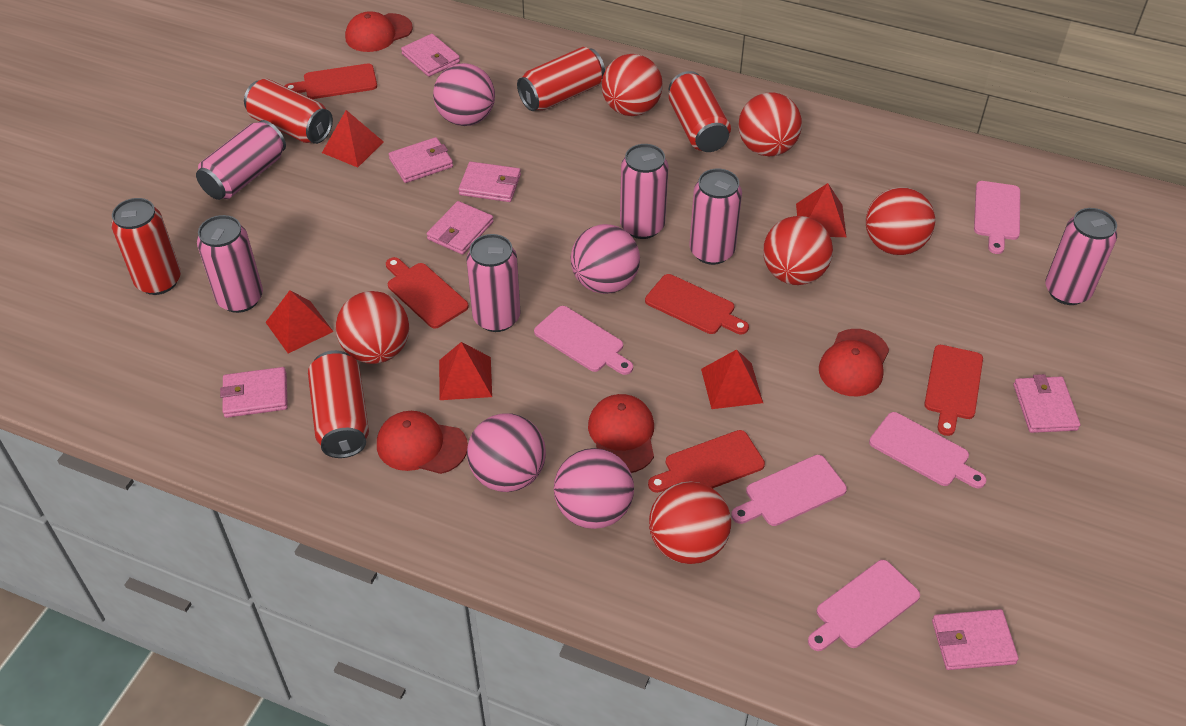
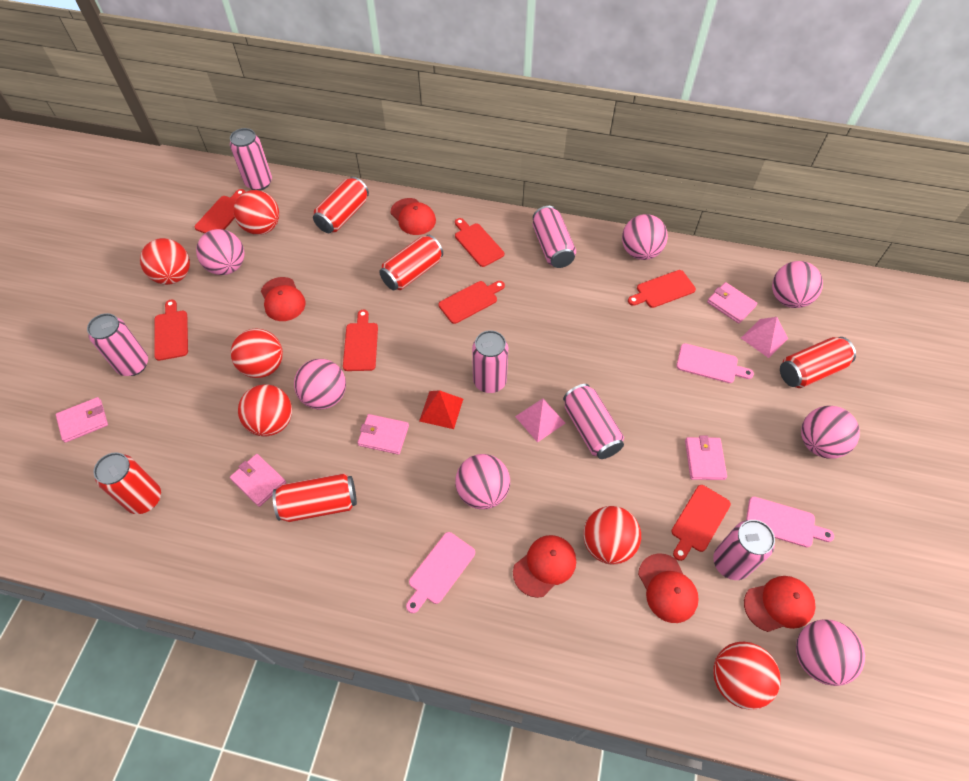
pink ball: [433,63,495,126] [467,413,546,492] [554,448,634,529] [571,224,640,294] = 4 -> [196,229,244,275] [294,359,346,409] [455,454,510,509] [622,214,668,260] [772,261,823,308] [796,619,865,686] [801,406,860,459] = 7
pink cutting board: [534,306,633,375] [731,455,847,526] [808,560,920,651] [869,412,987,488] [974,181,1020,254] = 5 -> [406,532,475,613] [676,343,754,383] [746,497,834,547] = 3
pink pyramid: none = 0 -> [515,398,565,442] [741,317,788,358] = 2
pink wallet: [220,367,288,418] [389,137,453,183] [401,34,460,77] [427,201,493,255] [458,161,521,202] [932,609,1019,670] [1013,374,1080,433] = 7 -> [56,397,108,443] [230,454,286,507] [358,414,409,455] [685,436,727,480] [707,282,757,324] = 5
red cap: [345,11,413,52] [377,411,468,474] [588,394,654,473] [819,329,889,396] = 4 -> [261,277,306,321] [391,198,436,235] [513,535,576,598] [638,553,699,623] [744,576,816,632] = 5
red cutting board: [285,63,377,99] [386,257,469,329] [645,274,749,334] [648,430,765,493] [924,345,983,436] = 5 -> [154,300,188,361] [194,189,245,234] [343,310,378,371] [438,281,505,324] [455,218,504,267] [628,270,696,308] [671,485,731,561] = 7
red pyramid: [266,290,334,353] [322,110,384,168] [439,342,492,400] [701,349,763,409] [796,183,846,237] = 5 -> [419,390,463,429] = 1

